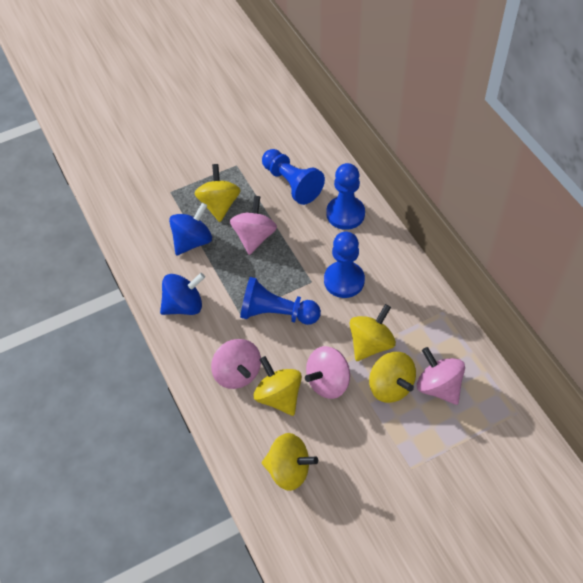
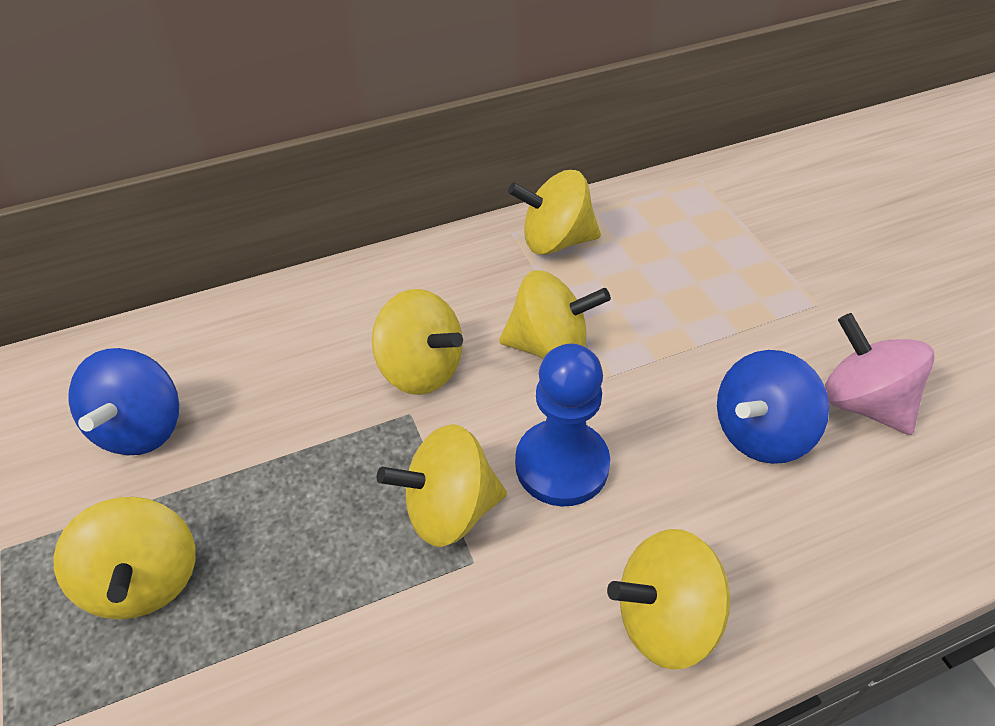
blue pawn: [240,277,321,325] [262,149,325,205] [324,232,365,298] [326,163,365,230] = 4 -> [515,344,610,506] = 1
pink spinning top: [211,339,261,389] [230,196,277,255] [305,346,350,399] [417,347,465,405] = 4 -> [824,313,934,435] = 1
yellow spinning top: [194,164,241,222] [254,356,302,416] [262,433,318,491] [349,304,396,361] [369,352,416,403] = 5 -> [53,497,196,619] [372,289,463,395] [377,424,507,547] [499,270,611,359] [508,170,601,255] [607,529,730,670] = 6

